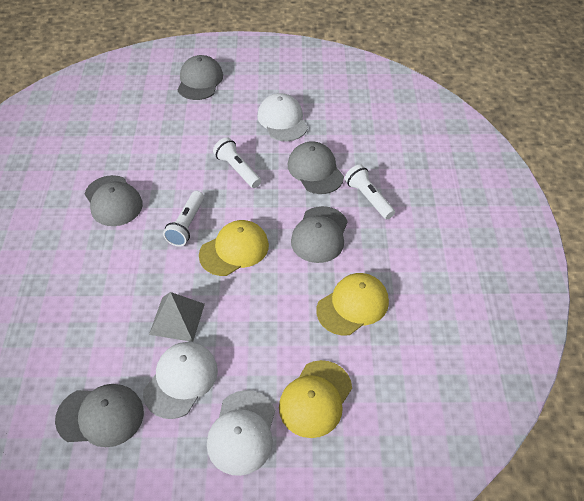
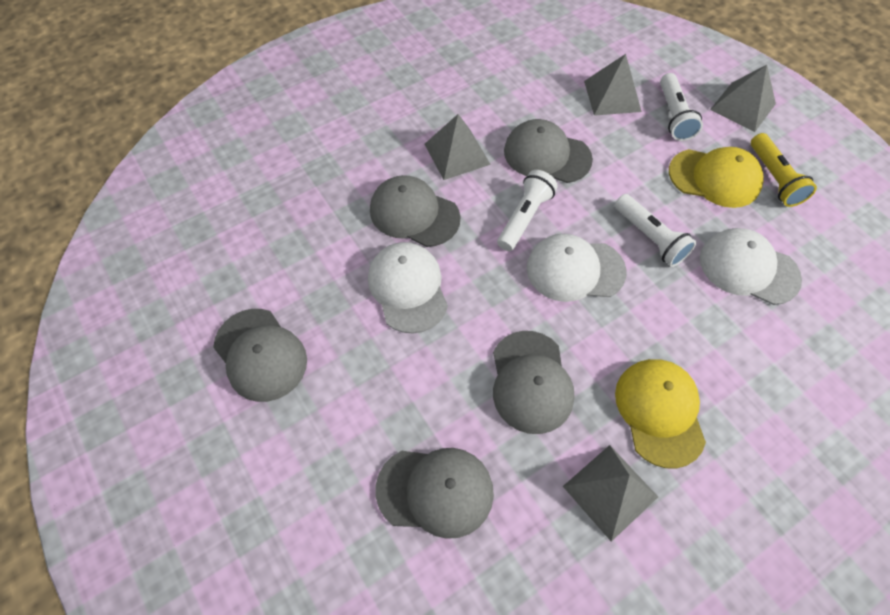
grey pyramid: [149,292,205,342] = 1 -> [425,114,491,180] [563,445,658,542] [584,54,642,116] [710,65,776,132] = 4
yellow cap: [199,220,269,276] [279,360,352,438] [316,273,389,336] = 3 -> [615,359,706,469] [669,147,763,208] = 2
yellow flashlight: none = 0 -> [751,133,817,207] = 1

